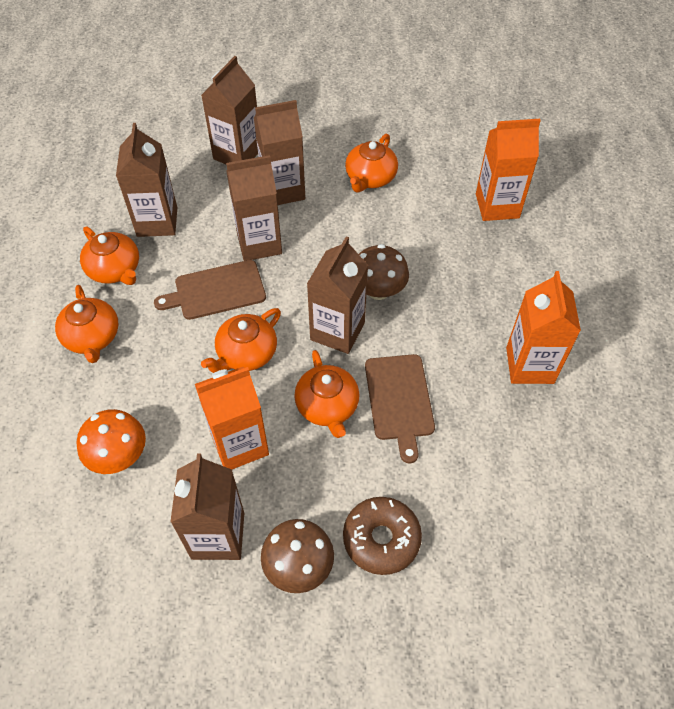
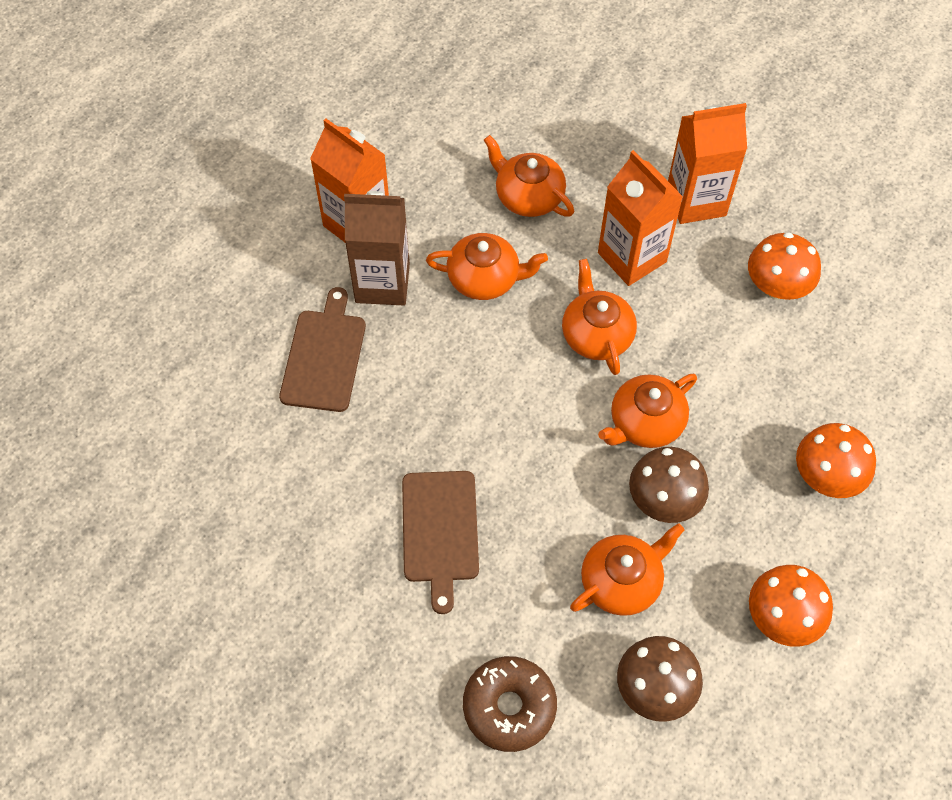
brown carton: [116,123,177,237] [170,454,244,560] [201,56,258,164] [226,155,282,261] [254,100,305,205] [307,236,368,354] = 6 -> [344,191,410,305] = 1
orange mushroom: [77,409,146,474] = 1 -> [748,232,821,300] [749,565,833,647] [796,423,876,498] = 3

